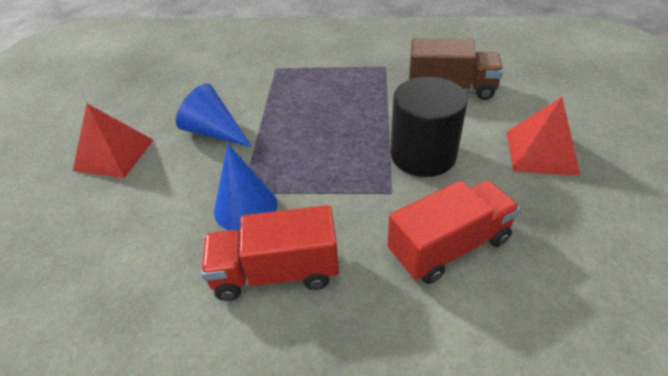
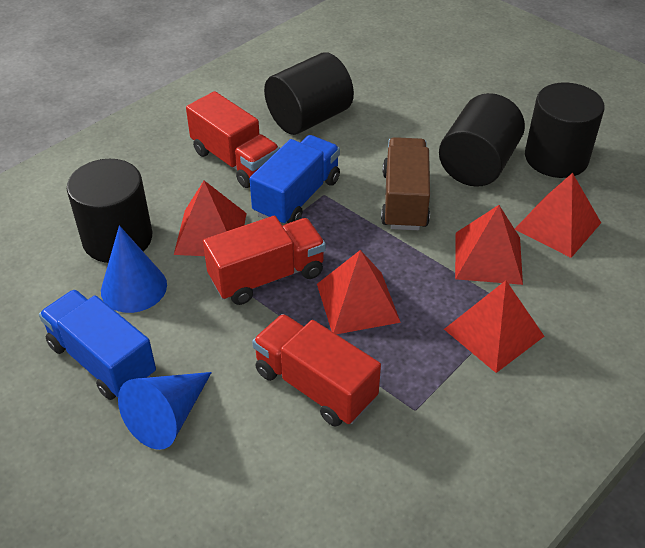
black cylinder: [391,77,467,177] = 1 -> [67,159,152,263] [264,52,354,135] [439,93,525,187] [525,83,605,178] = 4
blue truck: none = 0 -> [39,290,156,400] [250,135,340,225] = 2
red pyramid: [73,104,153,178] [507,97,580,176] = 2 -> [174,181,247,256] [317,250,401,334] [444,280,544,373] [455,205,523,285] [515,173,601,258] = 5
red truck: [201,205,339,301] [387,180,520,284] = 2 -> [186,91,280,188] [203,216,326,305] [252,314,381,427] = 3

